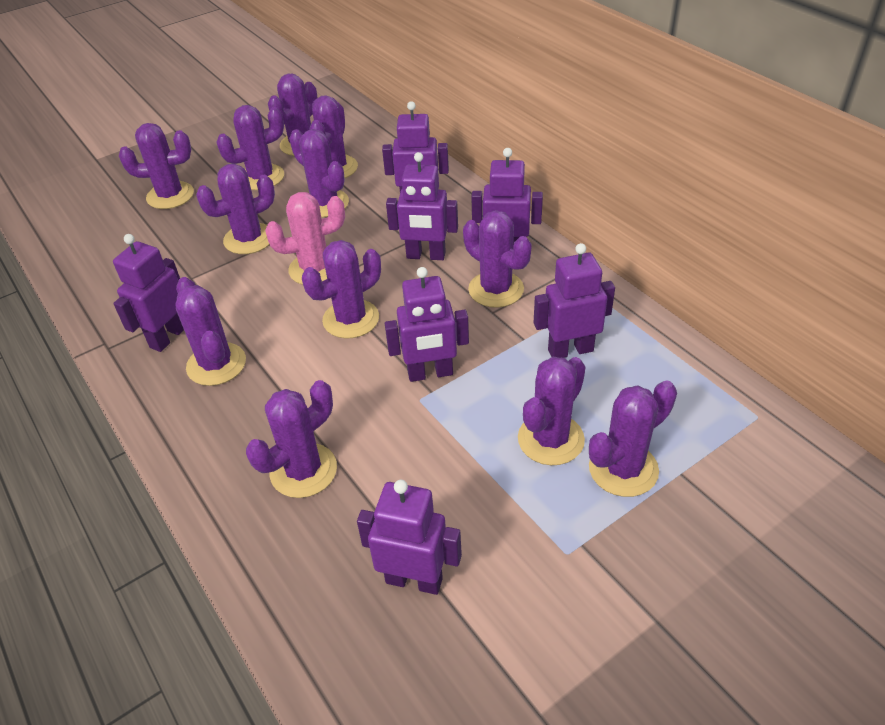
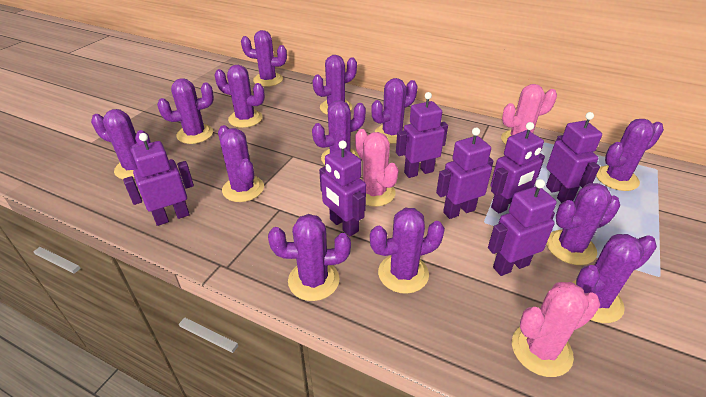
pink cactus: [265,192,345,285] = 1 -> [355,129,399,207] [501,84,557,145] [512,282,600,377] = 3
purple cactus: [119,123,194,209] [175,277,246,386] [196,164,275,254] [216,105,284,190] [246,380,337,498] [268,74,317,156] [289,129,349,217] [302,240,381,339] [310,95,358,178] [463,210,532,308] [518,357,586,465] [589,380,677,497] = 12 -> [91,109,151,179] [157,78,214,144] [215,65,265,128] [218,125,264,202] [241,30,287,87] [268,214,351,301] [312,100,366,165] [313,55,357,115] [370,208,445,294] [371,78,418,144] [547,183,620,265] [573,234,657,323] [596,119,664,191] = 13

